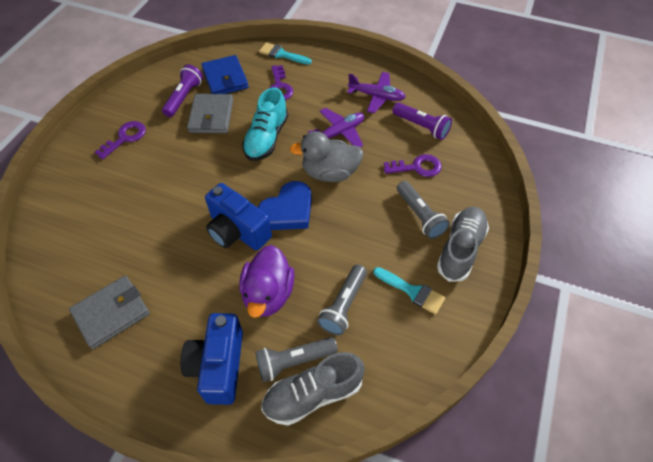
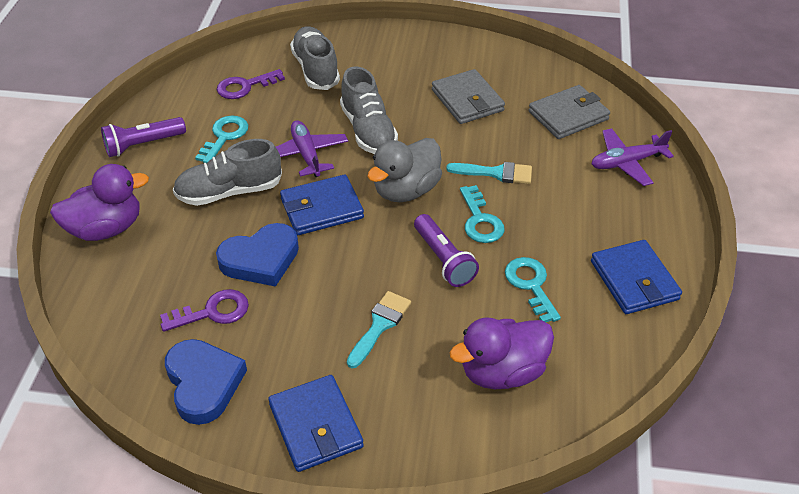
blue camera: [180,313,243,405] [205,183,272,251] = 2 -> none = 0
blue heart: [258,181,312,230] = 1 -> [165,339,247,425] [216,223,299,287] = 2
blue wallet: [201,55,249,94] = 1 -> [268,375,364,472] [280,174,364,235] [591,240,682,314] = 3
grey flashlight: [256,337,338,382] [317,264,367,336] [397,181,450,239] = 3 -> none = 0
grey shoe: [261,352,365,426] [437,207,489,282] = 2 -> [173,139,282,206] [290,26,340,90] [340,66,398,154] = 3
purple duck: [239,245,295,318] = 1 -> [50,164,149,241] [449,318,554,389] = 2
purple key: [95,121,146,159] [269,65,293,100] [384,154,442,177] = 3 -> [160,289,249,332] [217,69,285,99] = 2
turquoise key: none = 0 -> [195,116,248,163] [460,185,505,243] [505,257,561,322] = 3
turquoise shoe: [242,88,288,161] = 1 -> none = 0

